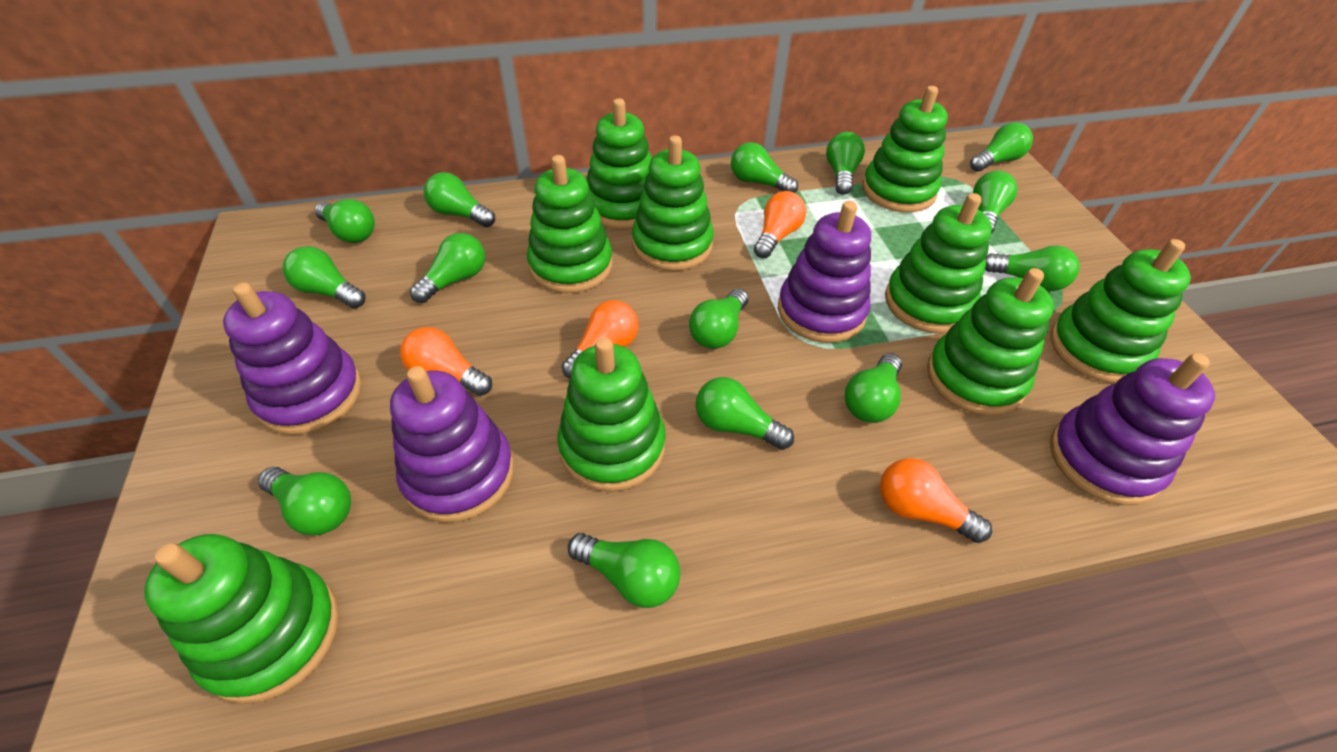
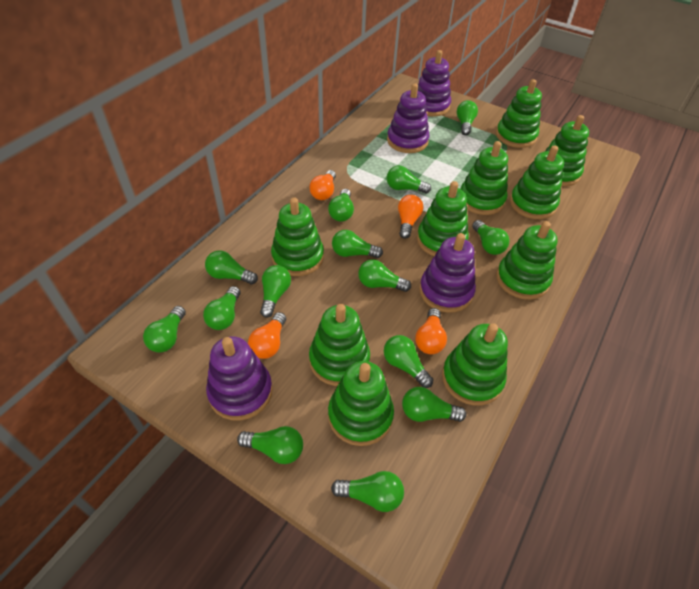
green stacking toy: [144,534,339,704] [527,155,613,293] [557,337,666,492] [587,98,652,229] [632,136,714,271] [862,86,948,212] [885,193,992,334] [927,268,1054,416] [1050,239,1191,383] = 9 -> [271,198,324,276] [309,304,370,386] [328,361,394,446] [417,181,469,256] [442,323,508,406] [460,141,508,215] [496,79,542,148] [496,221,558,300] [510,146,564,219] [545,115,589,187] = 10

